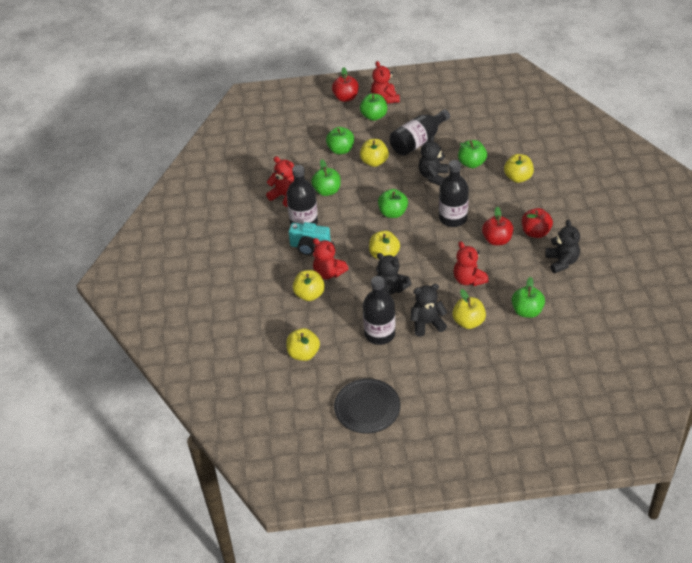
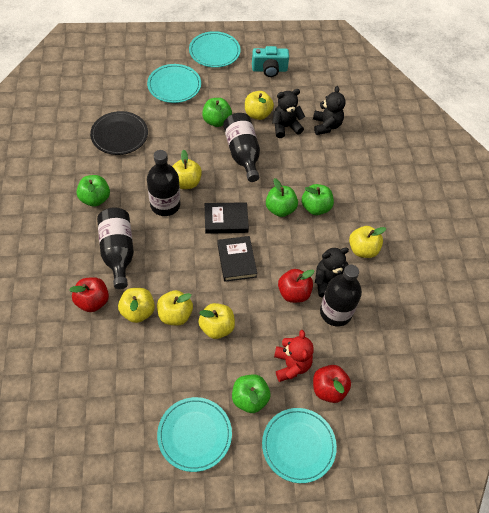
black book: none = 0 -> [205,202,249,234] [217,236,257,282] = 2
black teddy bear: [376,253,412,295] [410,284,448,336] [419,135,449,186] [545,220,580,273] = 4 -> [272,89,305,138] [313,86,345,135] [315,247,349,298] = 3
green apple: [311,159,341,196] [326,127,354,154] [360,94,387,121] [378,189,408,218] [458,140,487,168] [512,277,545,318] = 6 -> [76,175,110,207] [202,98,232,127] [232,375,271,413] [266,178,298,217] [302,184,334,215] = 5
red teddy bear: [266,156,294,207] [313,238,349,279] [371,61,400,104] [453,241,489,286] = 4 -> [274,330,314,382] = 1
turquoise plate: none = 0 -> [147,64,201,103] [157,397,232,472] [189,31,241,68] [262,408,337,483] = 4

